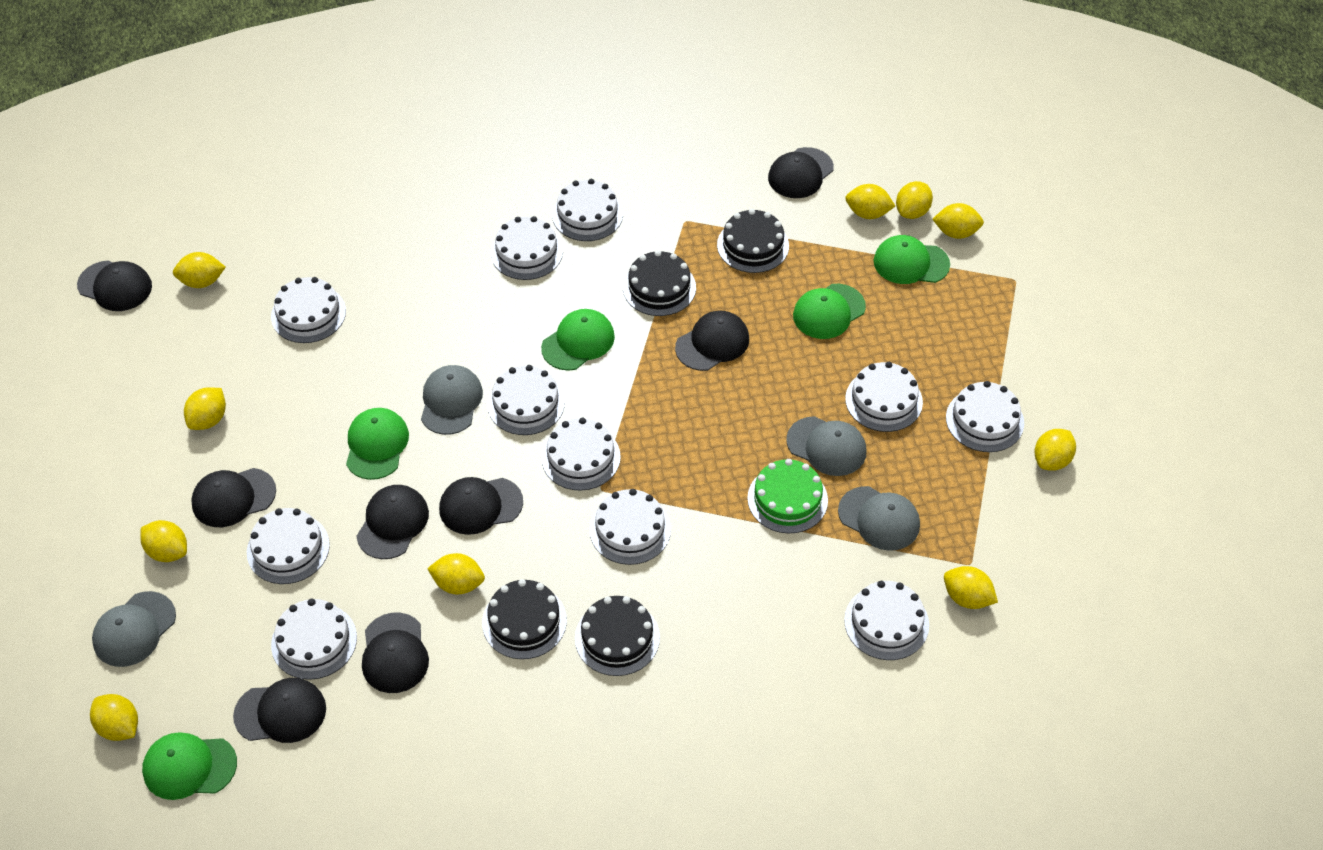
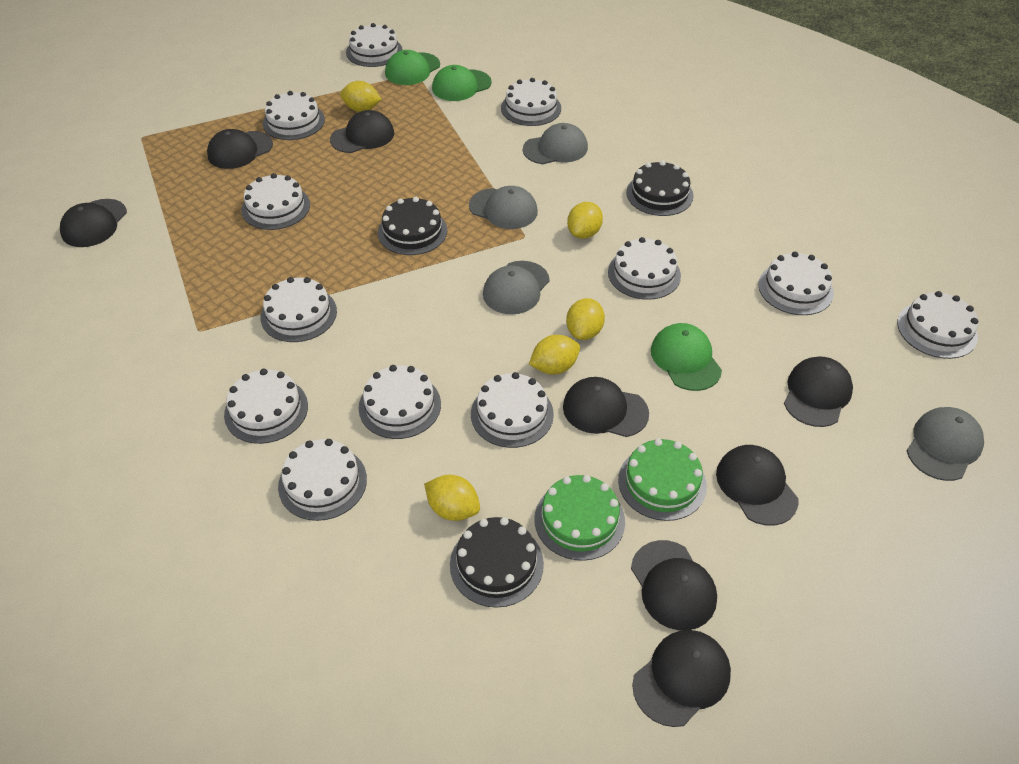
black cake: [482,579,567,659] [575,596,660,676] [623,250,696,316] [717,209,789,273] = 4 -> [378,197,447,255] [450,517,544,608] [626,161,694,216] = 3
green cake: [747,459,828,533] = 1 -> [534,475,625,561] [618,438,707,521] = 2
green cap: [142,732,237,800] [346,408,409,480] [541,309,615,371] [793,284,866,339] [874,235,950,284] = 5 -> [385,50,440,85] [432,65,492,101] [651,323,722,391] = 3
white cake: [247,508,330,584] [271,277,346,343] [271,599,357,680] [487,365,565,435] [491,216,563,280] [541,418,621,491] [552,179,623,241] [590,489,671,565] [844,581,929,660] [845,362,923,432] [946,381,1024,452] = 11 -> [224,368,308,444] [242,173,310,230] [261,277,337,342] [263,91,325,140] [278,439,367,521] [346,23,403,67] [359,365,441,439] [471,372,554,448] [501,78,561,126] [608,237,681,300] [758,252,834,315] [897,291,978,359] = 12
yellow lemon: [90,694,138,741] [140,520,187,562] [173,252,226,288] [184,387,226,430] [427,553,485,594] [845,184,895,219] [896,181,933,219] [932,203,984,239] [944,566,998,609] [1034,429,1076,471] = 10 -> [340,81,382,112] [424,475,480,521] [529,335,580,375] [566,298,605,340] [567,202,603,239] = 5

